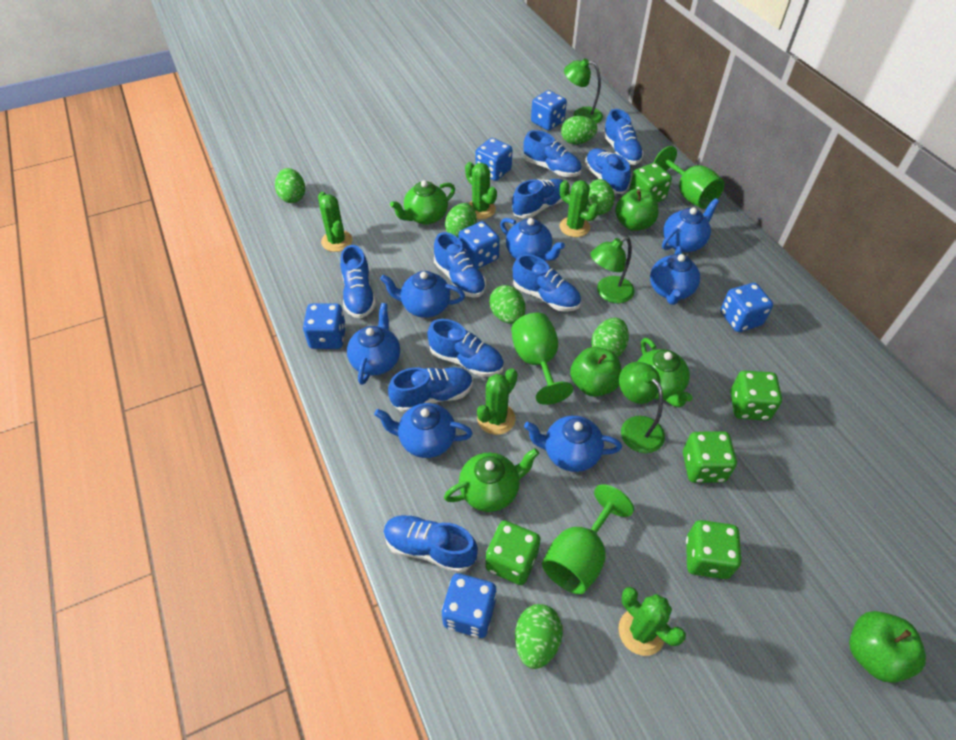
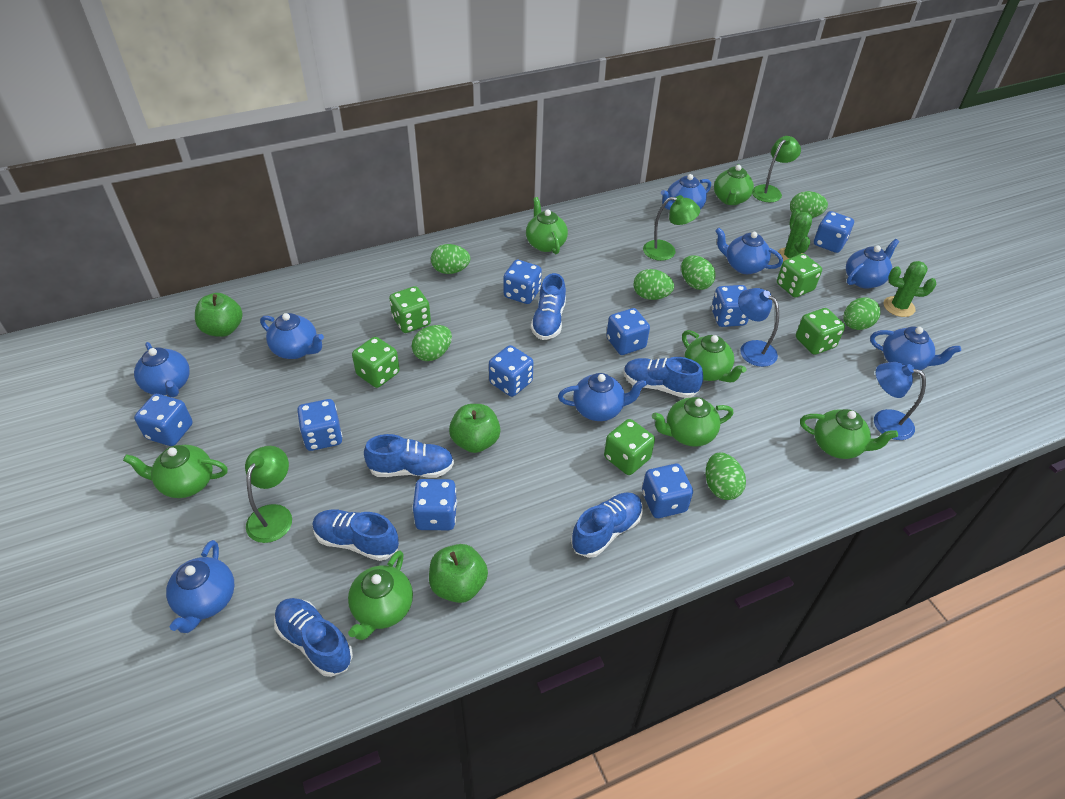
blue dice: [303,303,346,349] [442,573,497,638] [459,221,500,269] [476,138,513,181] [531,90,567,131] [721,283,773,332] = 6 -> [134,394,193,446] [297,399,342,451] [412,479,457,530] [489,345,533,397] [503,260,542,304] [606,308,650,355] [642,464,693,518] [711,285,749,327] [814,211,854,253] = 9
blue lamp: none = 0 -> [738,288,779,367] [874,362,926,440] = 2
blue shoe: [340,245,376,318] [384,515,478,573] [388,367,473,412] [427,319,504,377] [434,232,486,298] [512,179,563,219] [513,254,581,312] [523,130,582,177] [585,148,631,194] [603,109,644,165] = 10 -> [274,598,353,677] [312,509,399,561] [364,434,454,478] [531,273,566,340] [571,493,643,558] [624,357,703,398] = 6
blue teapot: [347,303,400,385] [374,403,473,458] [380,271,465,318] [500,218,565,261] [524,416,622,472] [650,246,700,305] [662,198,719,252] = 7 -> [134,342,190,397] [166,540,234,633] [260,313,324,359] [558,373,647,421] [661,174,711,210] [715,228,783,274] [846,239,899,289] [870,327,961,370] = 8
green cactus: [318,192,352,252] [465,162,497,219] [477,368,518,435] [560,180,599,237] [618,587,686,656] = 5 -> [777,209,812,262] [884,261,936,317] = 2
green goblet: [511,313,573,405] [542,484,634,594] [654,146,724,208] = 3 -> none = 0
green teapot: [390,180,455,225] [444,448,539,512] [637,338,693,407] = 3 -> [123,445,228,498] [348,550,413,640] [526,197,568,254] [652,397,733,447] [682,330,746,383] [714,164,754,205] [800,409,898,459] = 7

